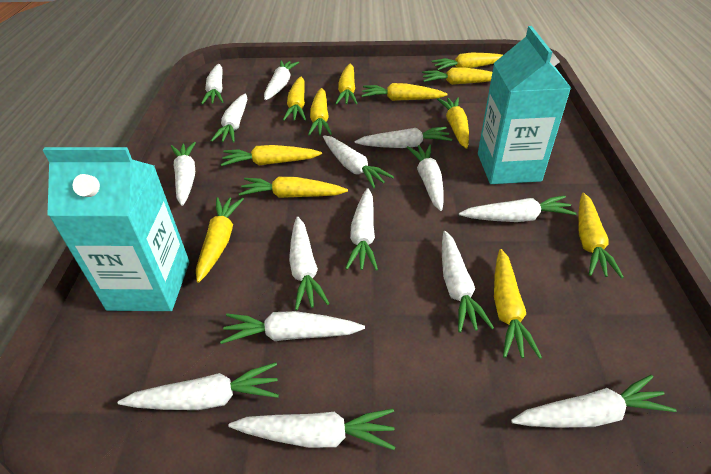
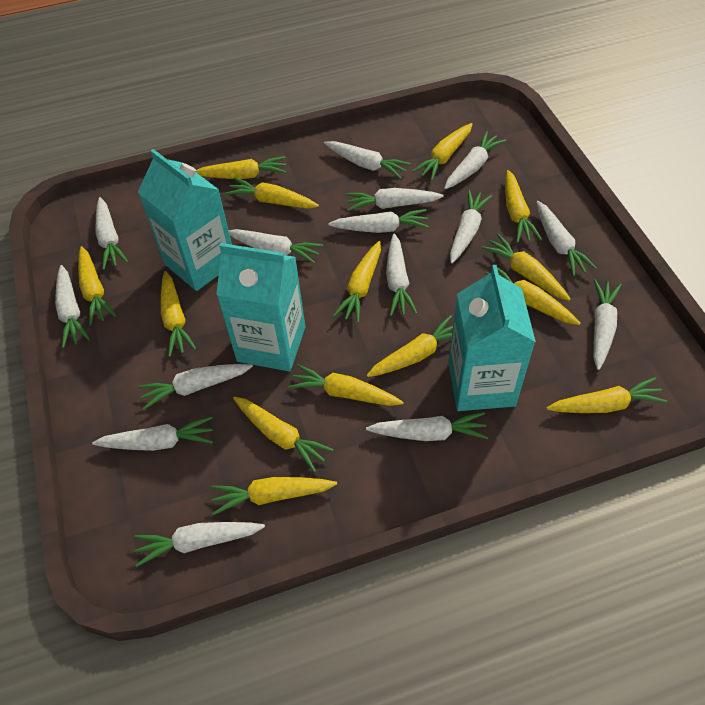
turquoise carton: [43,147,189,311] [478,26,571,184] = 2 -> [138,149,232,291] [216,243,305,371] [448,265,536,411] = 3
yellow carrot: [196,197,244,283] [221,145,322,166] [239,177,348,198] [283,76,306,121] [308,88,332,136] [335,64,358,105] [361,83,448,101] [422,67,492,85] [432,53,503,70] [437,97,469,149] [494,249,542,359] [578,193,624,279] = 12 -> [78,246,116,326] [161,271,196,357] [196,156,287,179] [211,477,337,515] [225,177,319,209] [233,397,334,473] [288,364,404,406] [333,241,381,323] [366,315,453,377] [412,123,473,181] [481,234,571,301] [486,264,581,325] [505,170,542,243] [546,377,667,413] = 14

